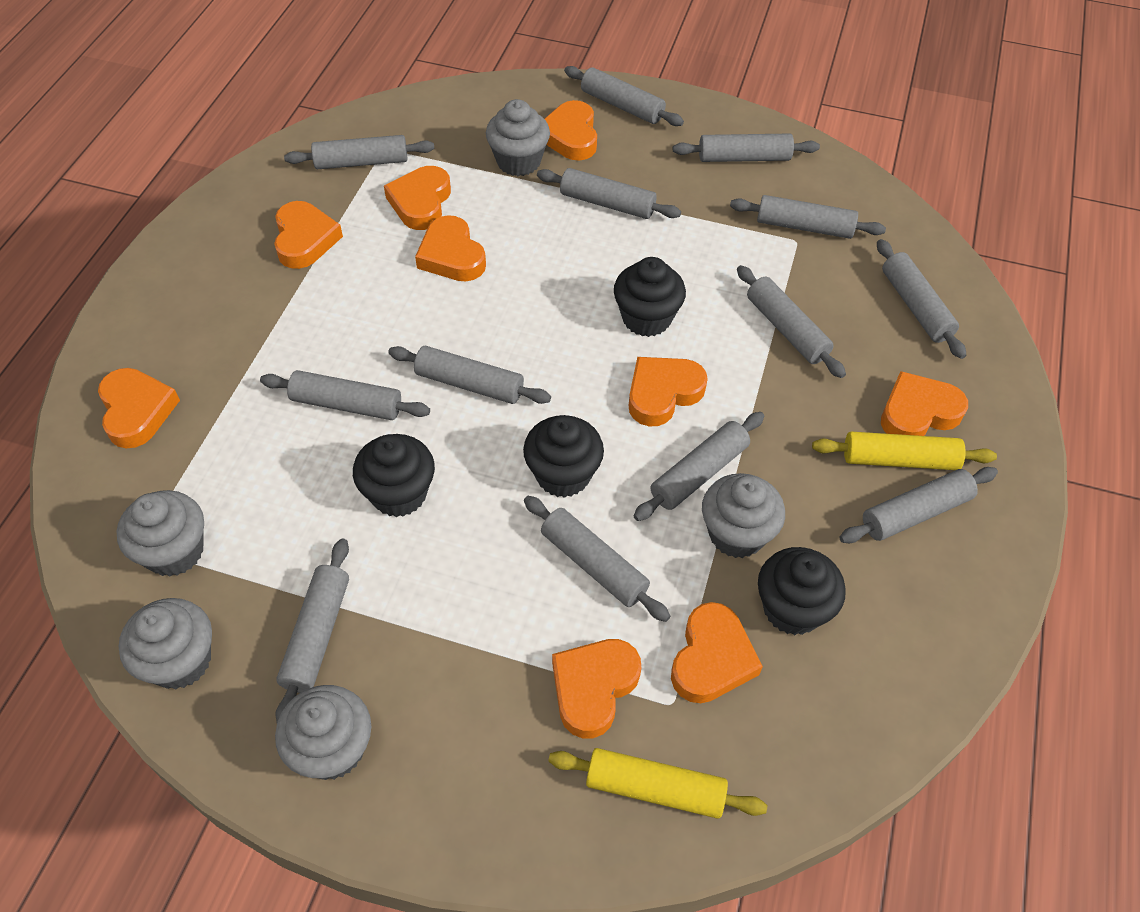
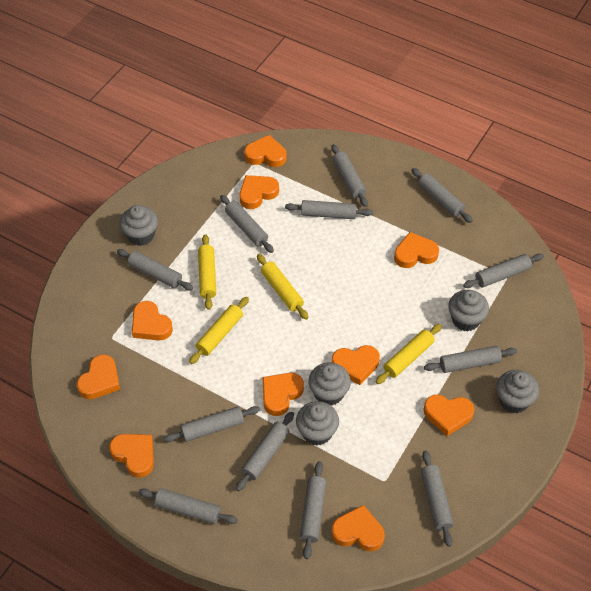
black cupcake: [353,434,435,517] [523,415,604,498] [614,257,686,337] [758,547,846,635] = 4 -> none = 0
grey rolling pin: [260,370,430,420] [275,538,349,722] [284,135,434,169] [388,346,551,404] [524,496,670,622] [537,168,681,219] [564,66,684,126] [634,412,764,521] [673,134,820,162] [730,195,886,239] [737,265,846,378] [839,467,998,543] [877,239,966,359] = 13 -> [117,249,193,290] [138,488,238,524] [164,406,260,442] [220,195,274,253] [236,412,294,491] [285,200,373,219] [300,461,326,559] [331,144,368,207] [411,168,473,223] [421,451,454,547] [424,346,517,373] [463,253,544,288] = 12
orange heart: [98,368,180,449] [274,201,343,269] [384,166,451,230] [415,215,486,281] [545,100,597,160] [552,639,641,738] [629,357,708,426] [671,602,763,703] [881,371,968,436] = 9 -> [77,354,120,399] [109,434,154,478] [132,301,173,341] [240,175,279,209] [244,135,286,167] [263,373,304,416] [332,345,380,385] [332,505,385,551] [394,232,439,268] [423,395,474,436] = 10
yellow rolling pin: [548,748,767,819] [812,432,997,470] = 2 -> [189,297,249,364] [198,234,216,310] [257,254,308,320] [376,324,442,384] = 4

